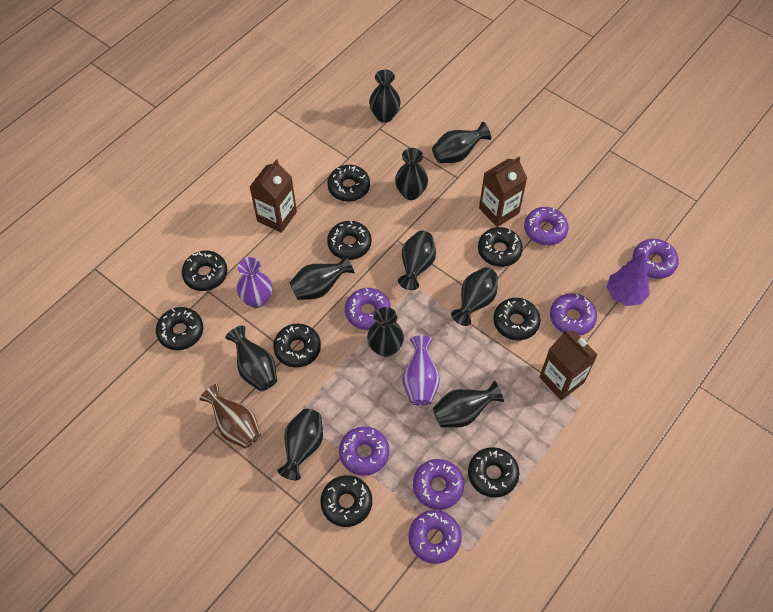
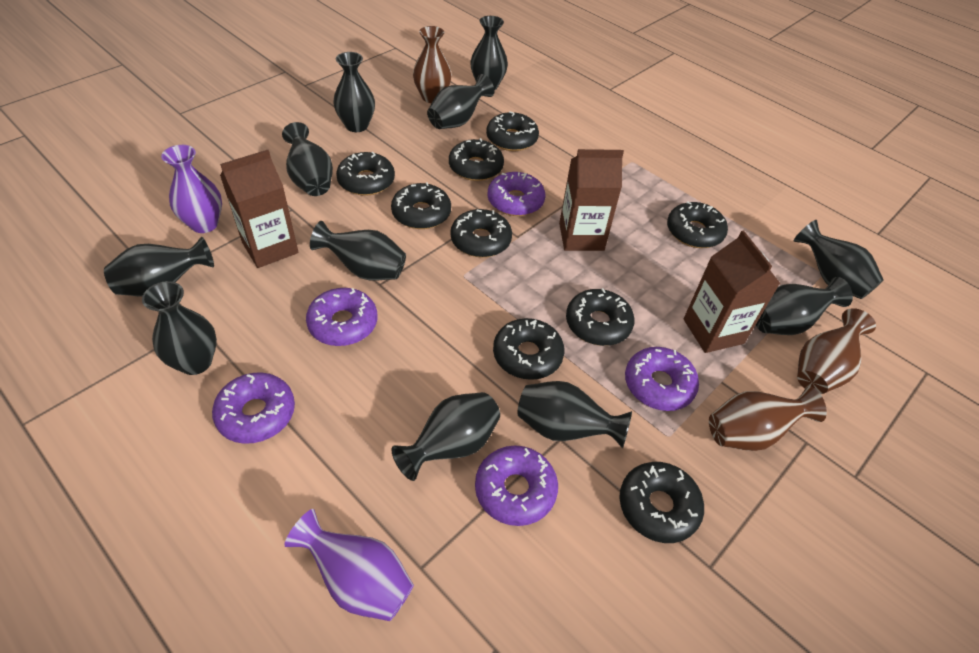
black vase: [225,326,277,391] [277,409,323,480] [289,254,355,300] [367,307,404,357] [369,70,401,123] [395,148,428,200] [398,231,436,290] [432,122,491,163] [433,381,504,428] [451,267,498,326] = 10 -> [104,237,214,297] [142,281,217,375] [282,122,333,196] [310,221,406,280] [333,52,375,132] [392,392,500,481] [427,74,494,129] [470,16,508,90] [517,381,632,448] [756,277,853,335] [794,220,884,299] = 11
brown vase: [200,384,261,449] = 1 -> [413,26,452,103] [709,386,827,451] [797,308,876,394] = 3
purple donut: [339,427,389,476] [345,288,391,330] [408,510,462,564] [413,459,464,510] [524,207,569,245] [550,293,597,336] [633,239,679,279] = 7 -> [212,372,295,444] [306,288,377,346] [475,446,558,526] [487,172,545,216] [625,347,699,411] = 5
purple tree: [607,253,650,306] = 1 -> none = 0

